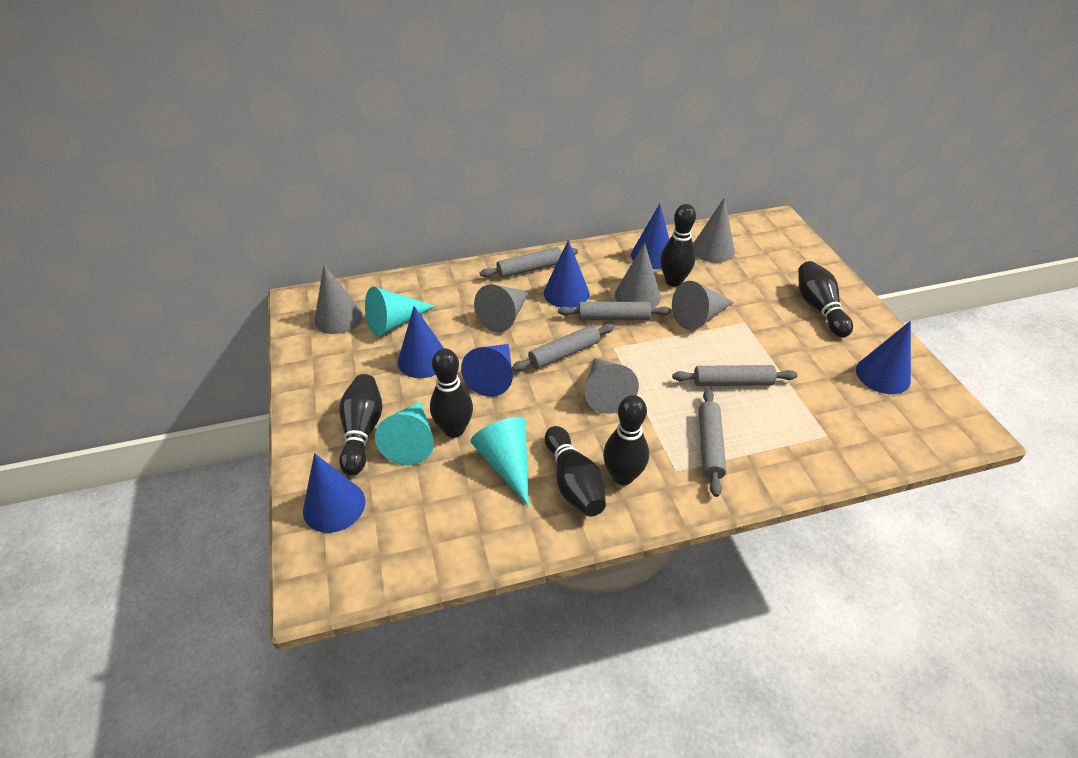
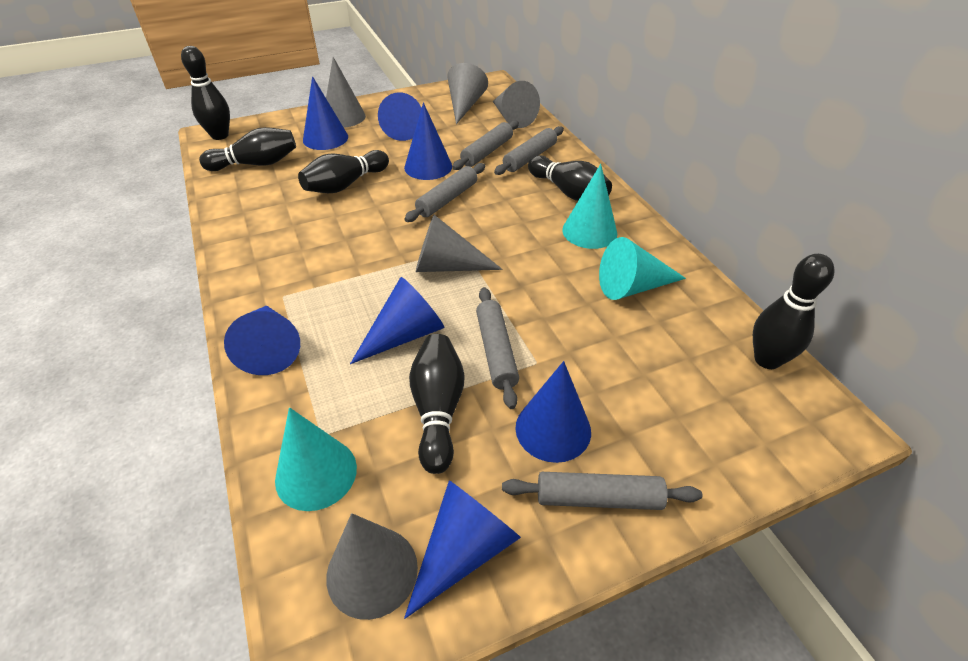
blue cone: [303,453,365,533] [398,306,444,378] [461,344,513,397] [544,240,589,308] [631,204,669,269] [856,321,911,394] = 6 -> [224,305,300,375] [303,76,348,150] [350,277,445,364] [378,93,421,141] [404,103,452,180] [404,480,521,619] [515,361,591,463] = 7
grey cone: [314,265,363,334] [474,284,529,332] [585,358,639,414] [615,243,661,309] [672,281,734,330] [693,198,735,263] = 6 -> [326,57,366,128] [326,513,418,620] [416,215,503,272] [447,63,488,124] [493,81,540,128] = 5

